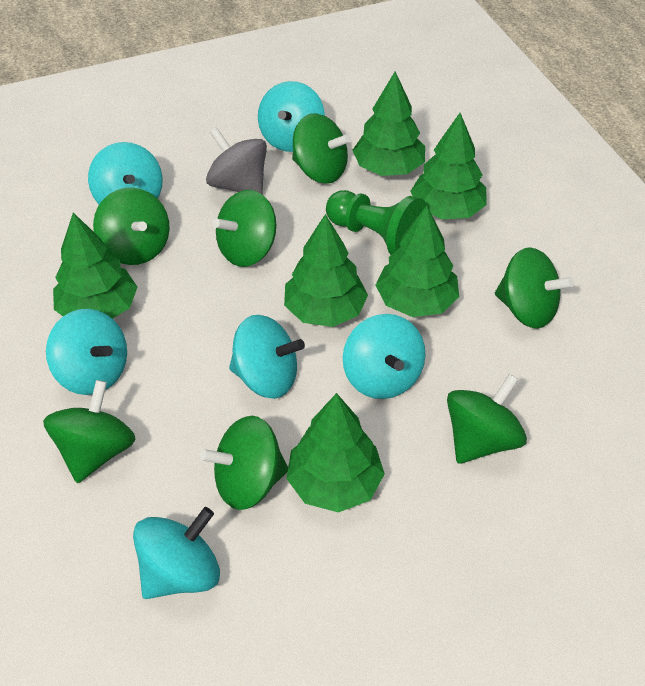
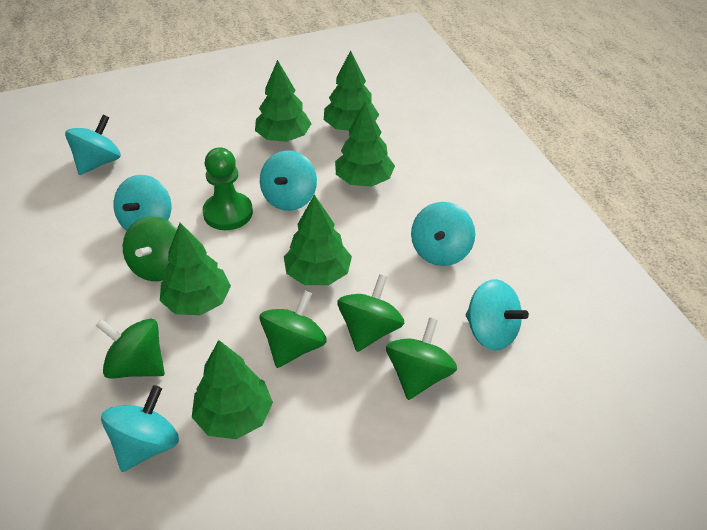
green spinning top: [43,380,135,483] [93,188,170,265] [200,416,288,510] [213,190,276,267] [292,113,351,184] [447,374,527,464] [495,247,574,329] = 7 -> [96,319,165,379] [123,216,177,281] [260,290,327,368] [337,274,405,352] [386,317,457,400] = 5
grey spinning top: [206,127,267,194] = 1 -> none = 0

